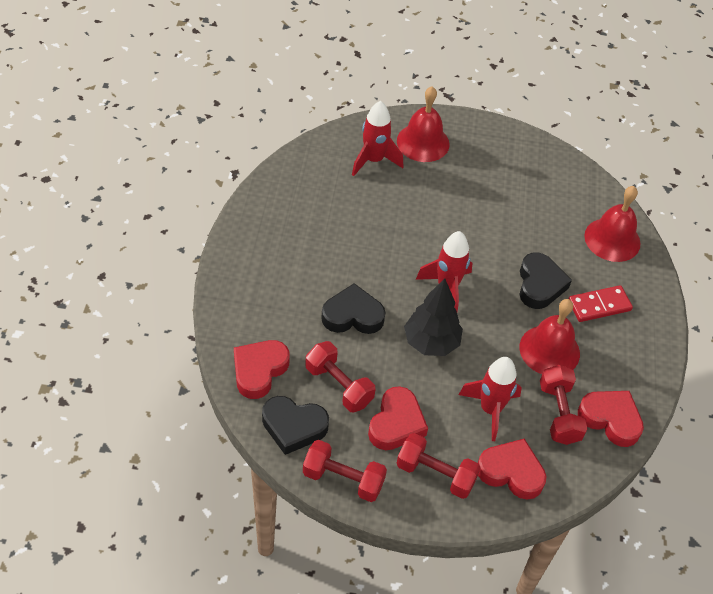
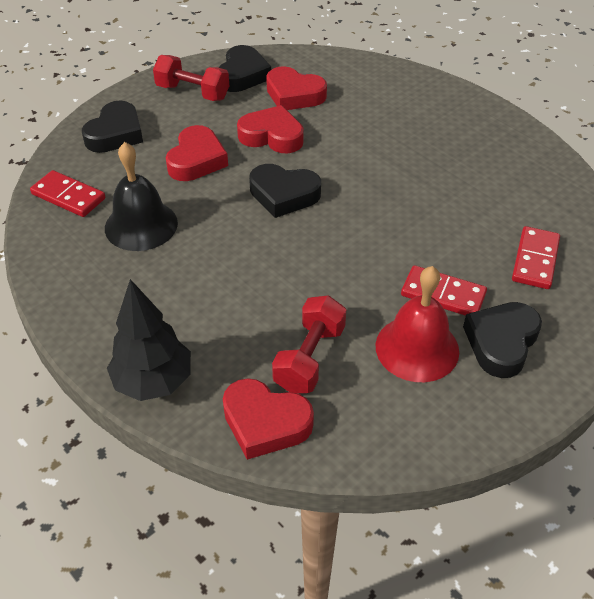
black bell: none = 0 -> [105,142,178,251] = 1
black heart: [262,396,329,455] [321,283,386,334] [519,252,572,309] = 3 -> [82,101,143,153] [218,45,271,92] [249,164,321,218] [463,302,542,378] = 4
red bell: [397,87,450,162] [519,299,580,374] [584,186,641,262] = 3 -> [376,266,459,382] = 1
red domino: [568,285,633,322] = 1 -> [30,170,105,217] [401,265,487,316] [512,226,560,289] = 3
red dumbbell: [303,440,387,502] [305,341,376,412] [396,433,481,499] [540,365,587,445] = 4 -> [153,55,229,101] [272,295,346,393] = 2
red rocket: [352,101,404,176] [416,231,473,311] [459,357,522,441] = 3 -> none = 0

